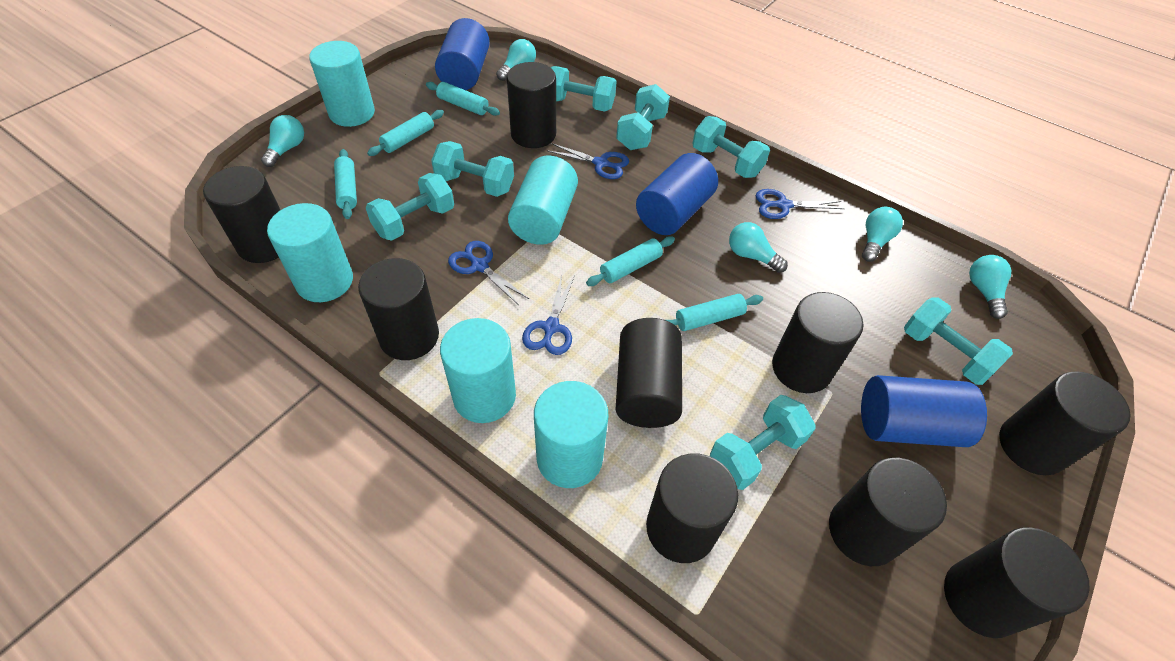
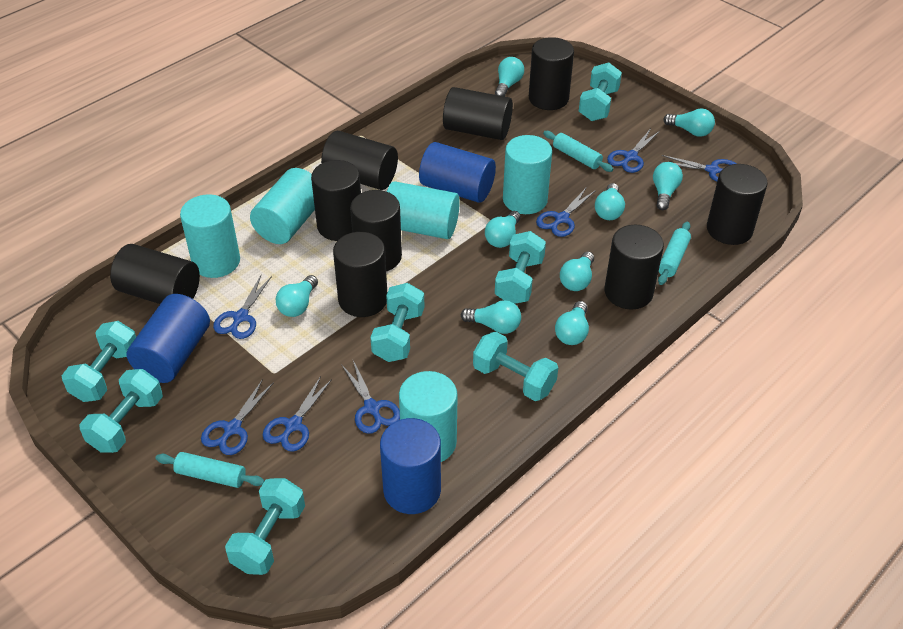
blue scissors: [448,241,529,305] [522,275,575,355] [546,143,629,179] [756,189,845,219] = 4 -> [201,379,274,455] [213,275,272,339] [263,376,332,452] [341,360,400,434] [536,187,596,237] [607,128,660,173] [660,155,736,182] = 7
turquoise light bulb: [261,115,304,167] [496,39,536,81] [729,222,788,273] [862,207,903,262] [969,255,1011,319] = 5 -> [276,275,318,317] [461,300,521,334] [485,211,521,248] [495,57,524,97] [555,301,589,345] [560,251,594,291] [595,183,625,220] [653,162,683,210] [663,108,715,137] = 9
turquoise rolling pin: [334,149,357,219] [367,110,444,156] [426,82,500,116] [586,236,675,286] [666,294,763,331] = 5 -> [155,452,264,488] [543,131,613,172] [658,222,691,285] = 3

